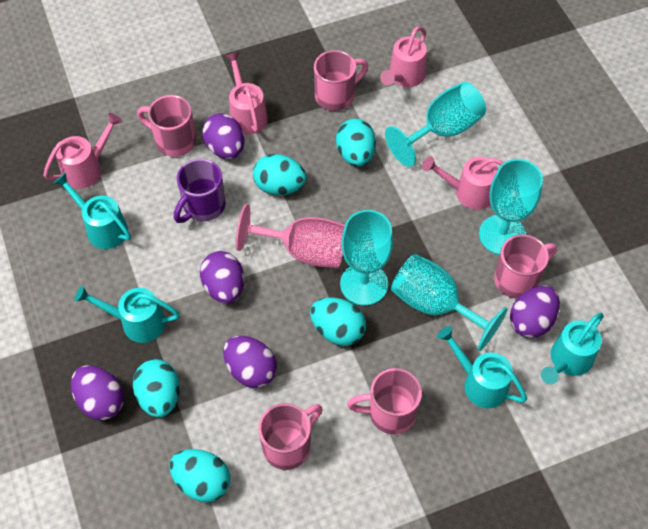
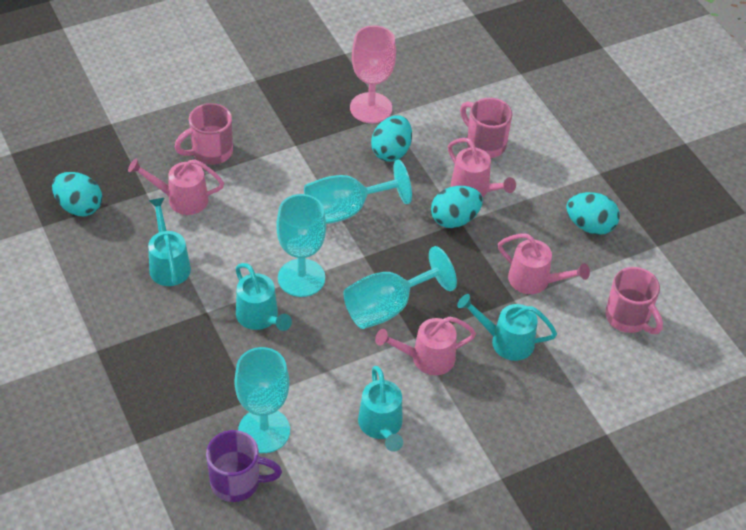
pink mug: [137,95,196,157] [258,403,322,470] [314,50,368,111] [347,368,422,434] [494,234,557,299] = 5 -> [174,103,233,165] [460,98,512,158] [605,267,663,334] = 3
purple egg: [71,365,124,420] [200,251,244,304] [202,113,244,159] [223,336,277,388] [510,285,560,338] = 5 -> none = 0
turquoise egg: [133,359,180,418] [170,449,230,502] [253,154,306,195] [310,297,366,346] [336,119,376,166] = 5 -> [52,172,102,216] [371,115,412,162] [431,186,483,228] [566,192,620,235] = 4

